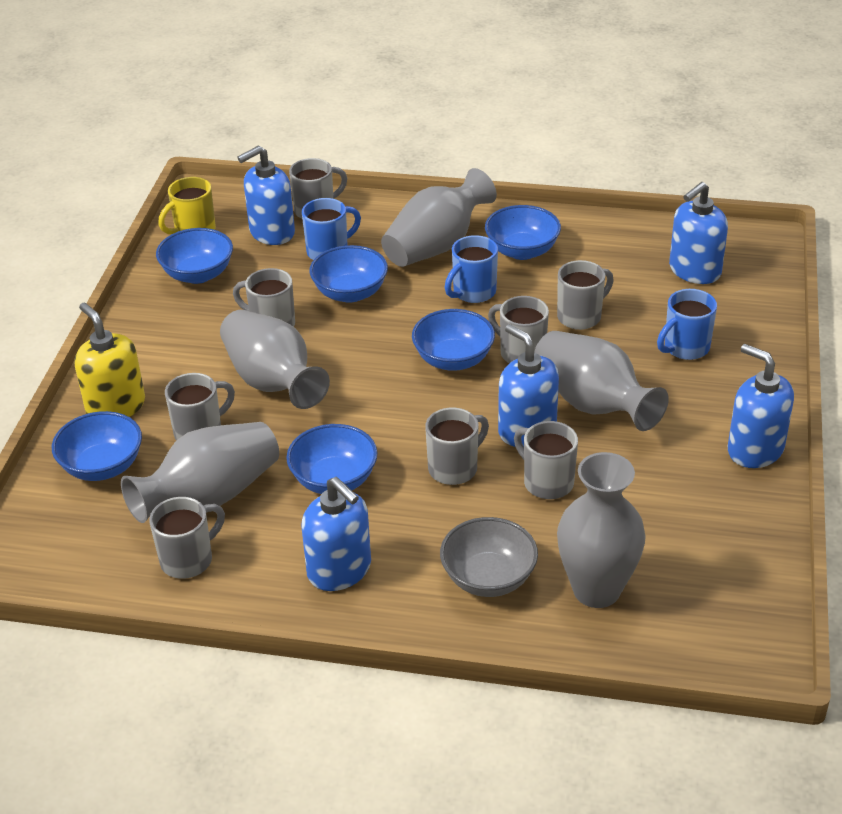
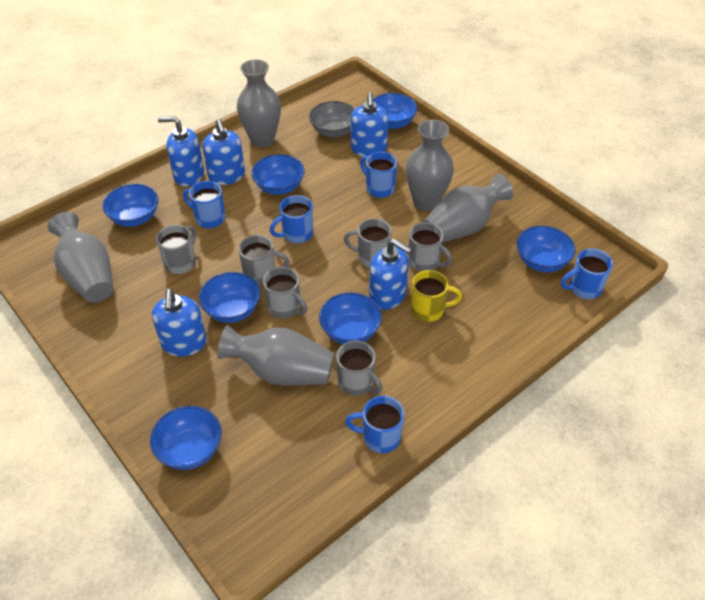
blue bowl: [52,411,142,481] [156,228,233,284] [286,424,378,494] [309,245,388,303] [412,309,495,371] [485,205,561,260] = 6 -> [102,184,159,227] [150,406,222,470] [199,272,261,323] [251,154,305,195] [319,292,382,344] [373,93,418,129] [517,226,575,272] = 7
blue mug: [302,198,361,260] [445,235,498,303] [657,289,717,360] = 3 -> [183,181,225,228] [270,195,313,243] [345,396,404,453] [360,152,397,198] [561,248,613,299] = 5
grey mug: [149,497,225,579] [165,373,235,441] [233,268,295,327] [289,158,347,219] [425,408,489,485] [488,296,549,363] [514,421,578,499] [557,260,614,330] = 8 -> [156,225,196,274] [238,235,290,285] [263,267,307,318] [336,341,383,396] [344,218,392,267] [408,222,452,271] = 6
yellow soap dispenser: [75,303,145,417] = 1 -> none = 0

